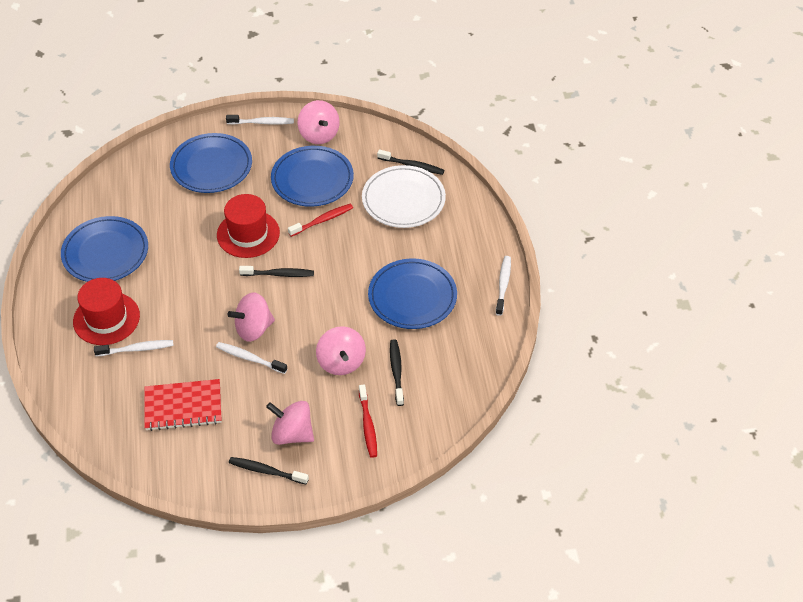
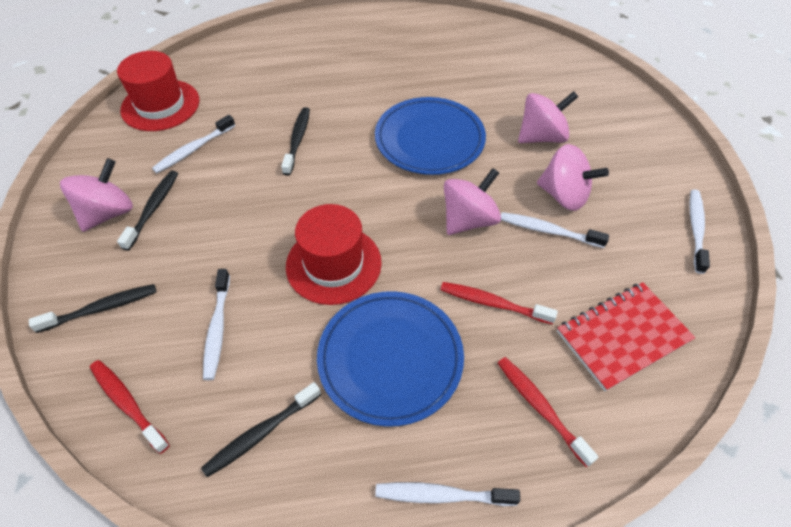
blue plate: [61,216,148,282] [170,133,252,193] [271,146,354,207] [368,258,457,329] = 4 -> [317,291,464,427] [375,97,486,175] = 2
red toothbrush: [288,204,353,237] [359,384,377,458] = 2 -> [90,360,170,454] [440,282,558,324] [498,357,599,467] = 3
white plate: [362,165,446,228] = 1 -> none = 0
white toothbrush: [94,340,174,356] [216,342,287,374] [226,115,294,125] [496,256,511,316] = 4 -> [152,115,235,173] [203,269,230,380] [375,482,520,506] [501,212,609,248] [689,190,710,274] = 5

